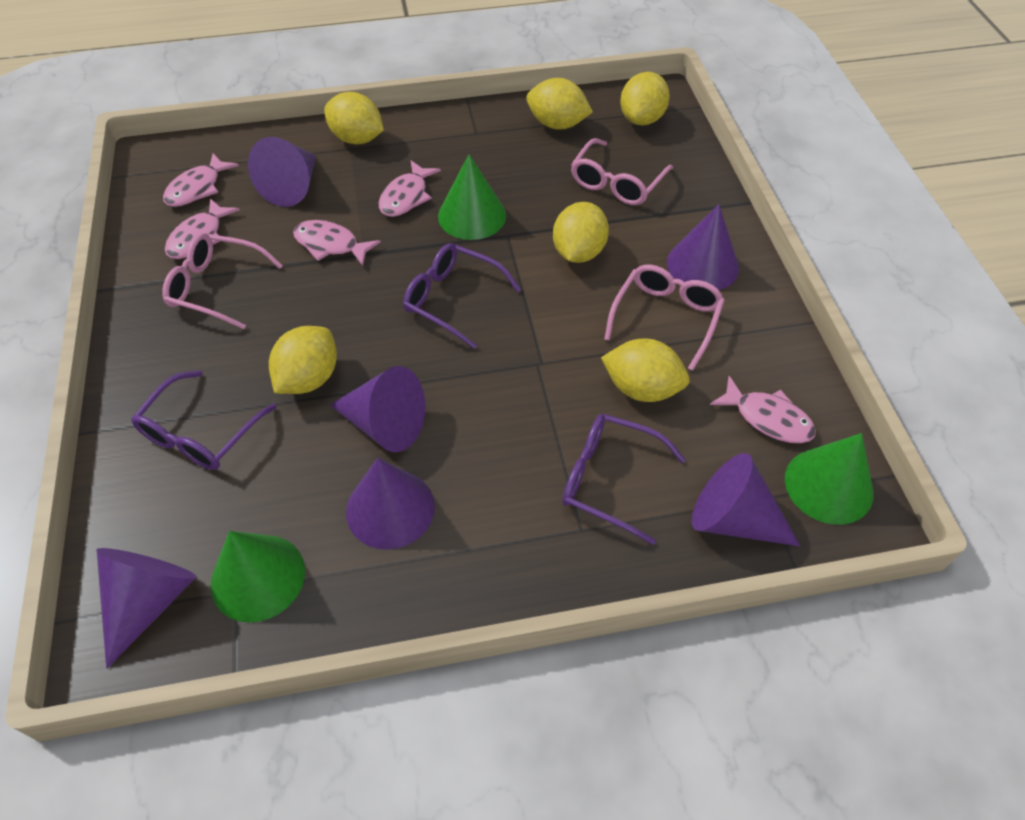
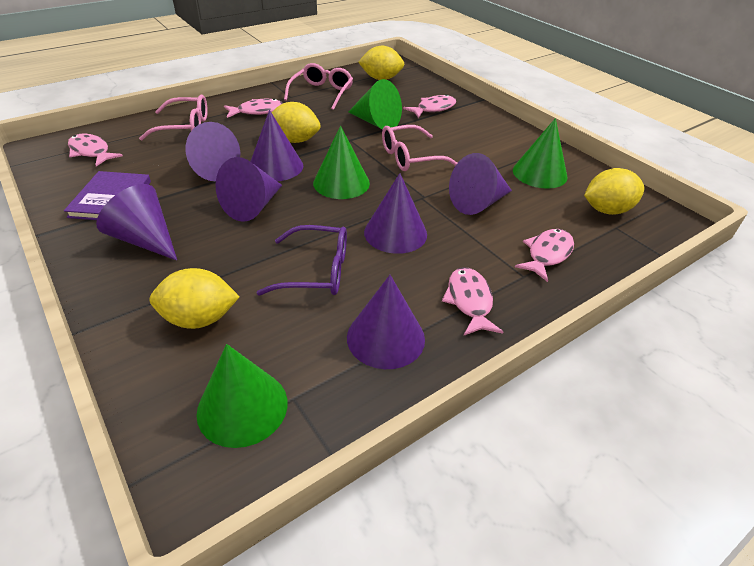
green cone: [210,531,305,623] [438,154,506,240] [785,433,874,525] = 3 -> [196,344,288,448] [313,126,370,199] [348,79,402,130] [513,118,567,189] = 4
purple book: none = 0 -> [64,171,151,220] = 1
purple cone: [97,548,197,669] [248,137,316,207] [330,366,425,452] [346,458,435,550] [667,204,739,290] [692,453,800,546] = 6 -> [96,184,177,260] [186,122,240,181] [216,157,282,222] [250,110,303,181] [347,275,425,369] [364,173,427,254] [449,153,512,215] = 7
purple glasses: [131,370,277,470] [403,243,521,349] [562,414,686,545] = 3 -> [256,225,347,296] = 1
yellow lemon: [269,326,337,394] [324,92,384,144] [526,78,593,129] [553,202,609,263] [601,338,690,402] [620,72,670,126] = 6 -> [149,268,240,329] [272,102,321,143] [358,46,404,80] [584,168,644,215] = 4

